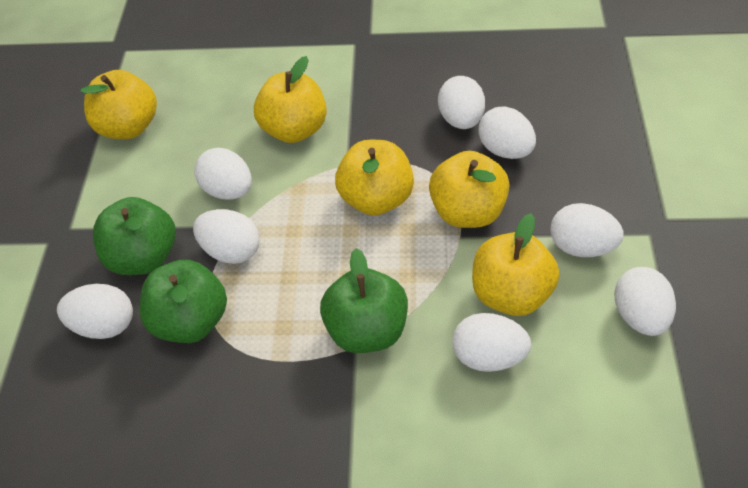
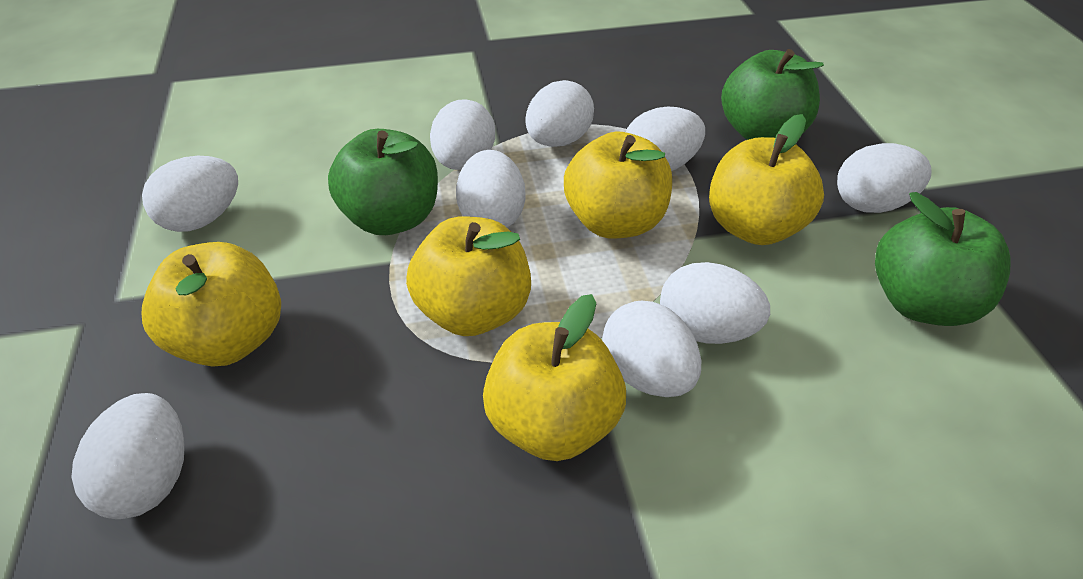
white egg: [57,284,133,339] [193,209,260,264] [194,148,252,200] [438,76,485,129] [453,313,531,372] [478,106,536,159] [550,203,624,257] [614,267,676,336] = 8 -> [72,393,185,519] [142,156,238,232] [430,99,495,170] [456,150,525,228] [525,80,594,147] [602,301,701,397] [626,106,705,171] [660,262,770,344] [837,143,931,213] = 9

